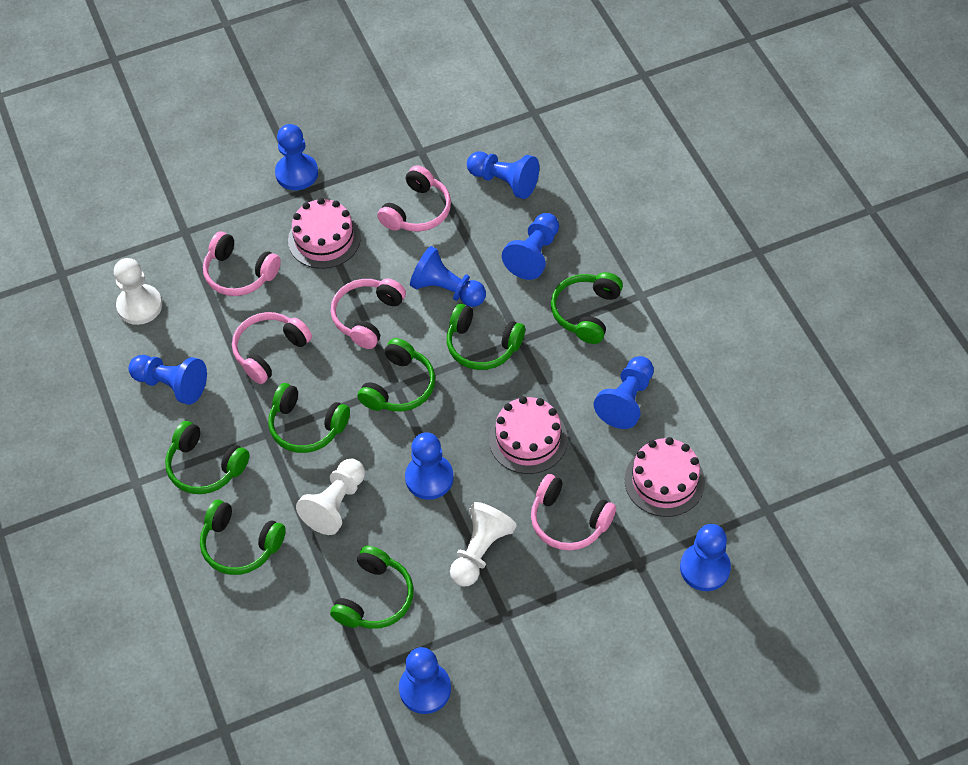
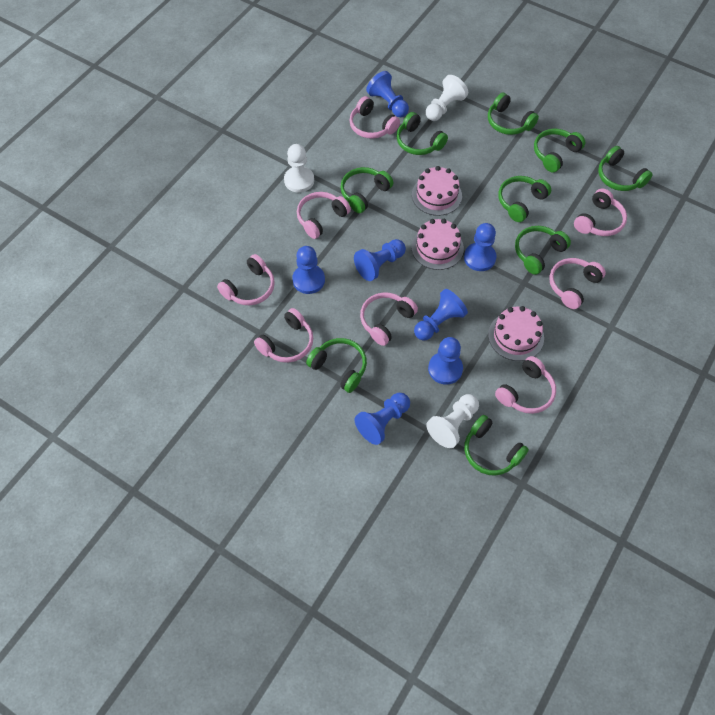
blue pawn: [129,355,207,405] [275,124,318,190] [399,647,451,714] [405,432,454,500] [410,246,486,307] [467,151,539,199] [502,213,559,280] [594,356,654,429] [680,524,731,591] = 9 -> [292,246,325,294] [354,239,406,281] [355,393,410,445] [366,71,409,117] [414,289,468,341] [428,337,463,385] [464,223,497,271] = 7
green headphones: [165,421,249,494] [200,500,286,575] [268,383,350,453] [330,546,414,629] [357,338,435,412] [447,304,525,370] [551,272,623,344] = 7 -> [306,338,367,393] [340,167,393,213] [397,112,448,155] [464,415,529,476] [488,92,539,135] [498,176,551,222] [515,226,571,275] [534,128,585,172] [598,146,653,191] = 9
pink headphones: [203,232,281,296] [232,312,312,384] [331,278,406,349] [377,165,451,232] [531,474,616,551] = 5 -> [217,254,275,305] [254,308,313,363] [297,192,351,239] [349,96,400,139] [360,292,418,346] [495,356,556,414] [549,258,606,309] [574,188,627,236] = 8

